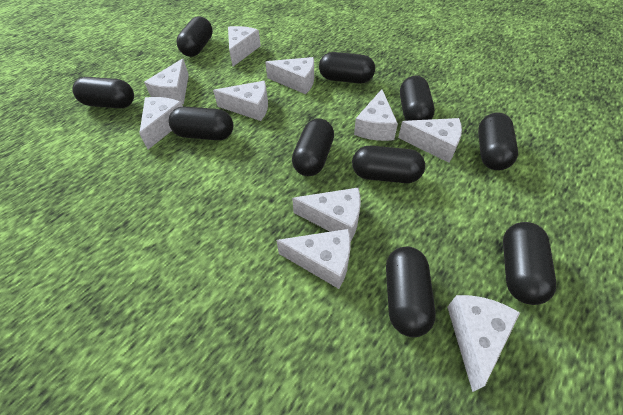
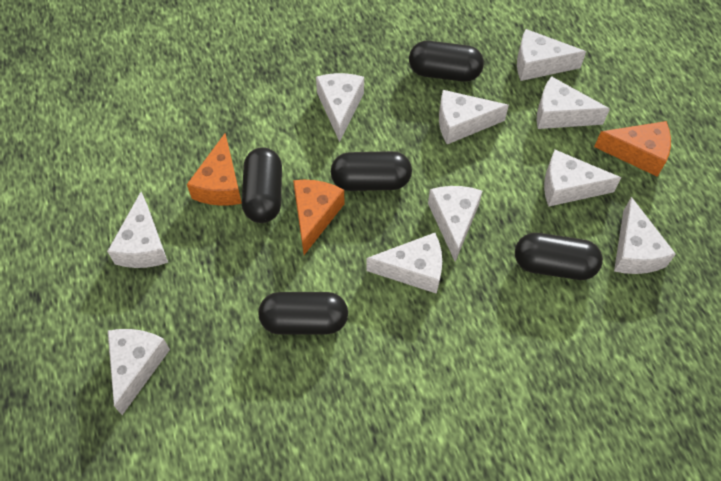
black capsule: [72,77,134,108] [169,106,234,140] [177,16,213,57] [292,118,334,176] [319,52,375,83] [352,146,425,183] [386,247,436,337] [400,76,435,121] [478,113,518,170] [503,222,556,305] = 10 -> [242,147,282,223] [258,292,348,335] [331,151,412,191] [409,41,484,82] [515,233,603,280] = 5
orange cheese: none = 0 -> [187,134,242,206] [293,180,345,255] [594,121,671,177] = 3

